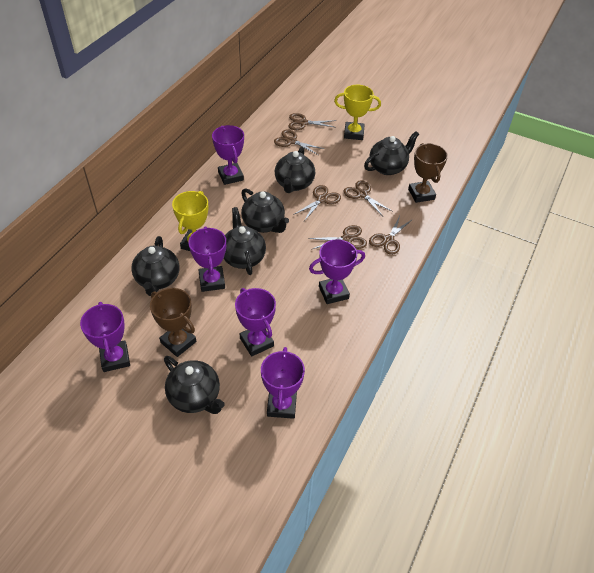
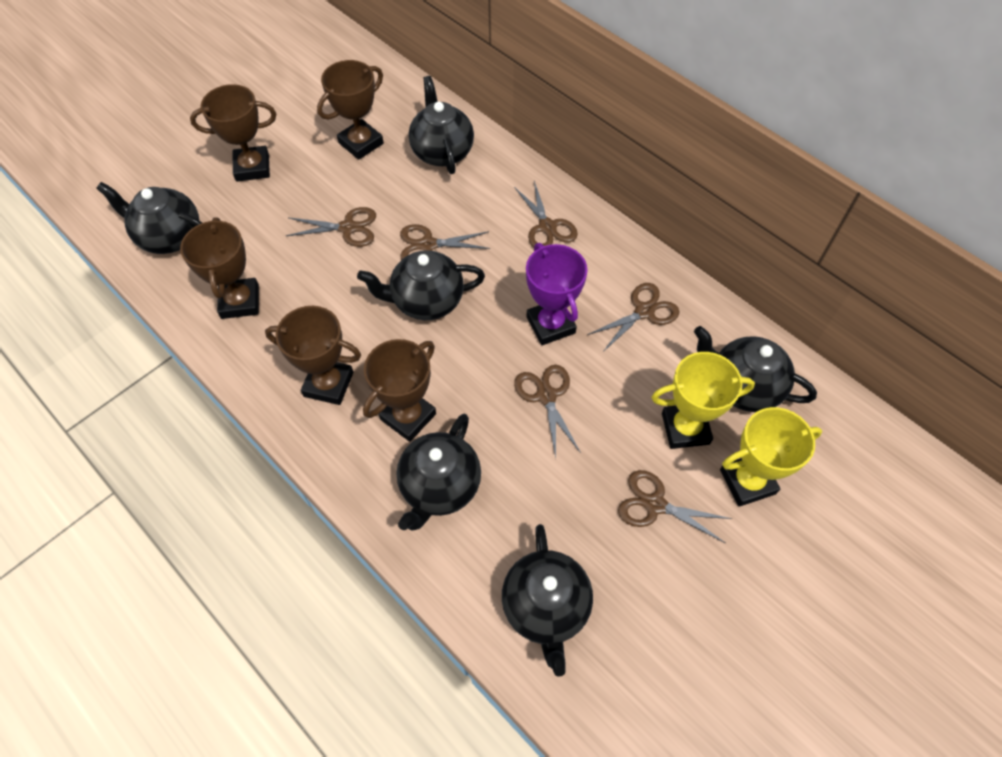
brown trophy: [150,288,196,357] [408,143,448,203] = 2 -> [180,217,259,319] [190,84,276,182] [265,306,361,405] [317,60,384,160] [363,339,436,442] = 5
purple trophy: [80,302,130,372] [188,226,226,292] [212,125,244,185] [235,288,276,357] [261,347,305,419] [309,239,365,304] = 6 -> [526,243,588,345] = 1

